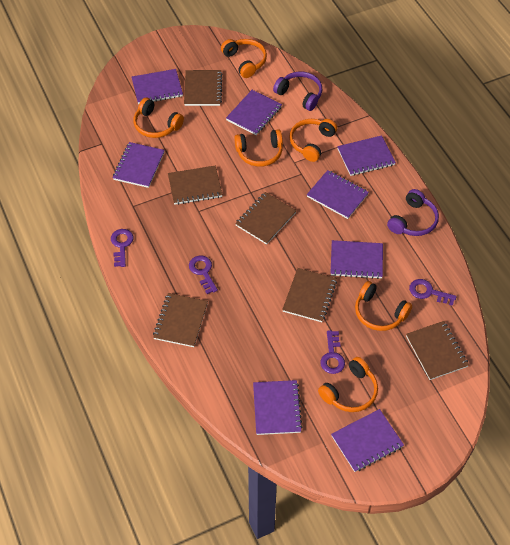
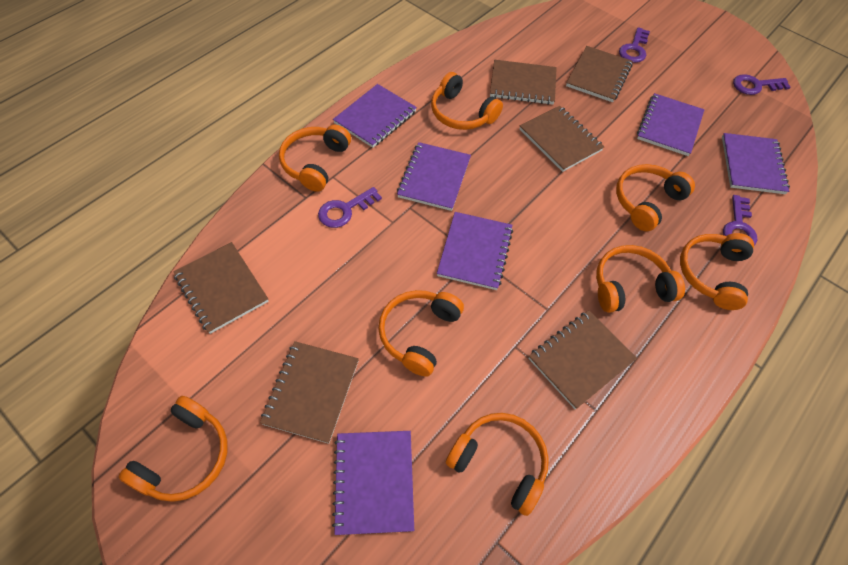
orange headphones: [134,98,184,138] [221,39,267,78] [234,129,283,167] [289,119,337,162] [318,357,378,412] [355,281,412,331] = 6 -> [118,396,228,502] [279,125,351,192] [378,290,464,377] [431,72,503,130] [446,413,549,516] [596,245,685,313] [616,164,695,231] [680,233,754,310] = 8
purple headphones: [273,72,323,111] [387,189,439,236] = 2 -> none = 0
purple notebook: [113,142,165,188] [132,69,183,104] [226,90,282,135] [253,380,303,435] [307,170,369,219] [331,240,383,279] [331,409,404,472] [337,135,396,176] = 8 -> [332,431,414,535] [333,84,417,148] [397,142,471,211] [437,212,513,290] [637,93,705,156] [722,133,790,194] = 6

